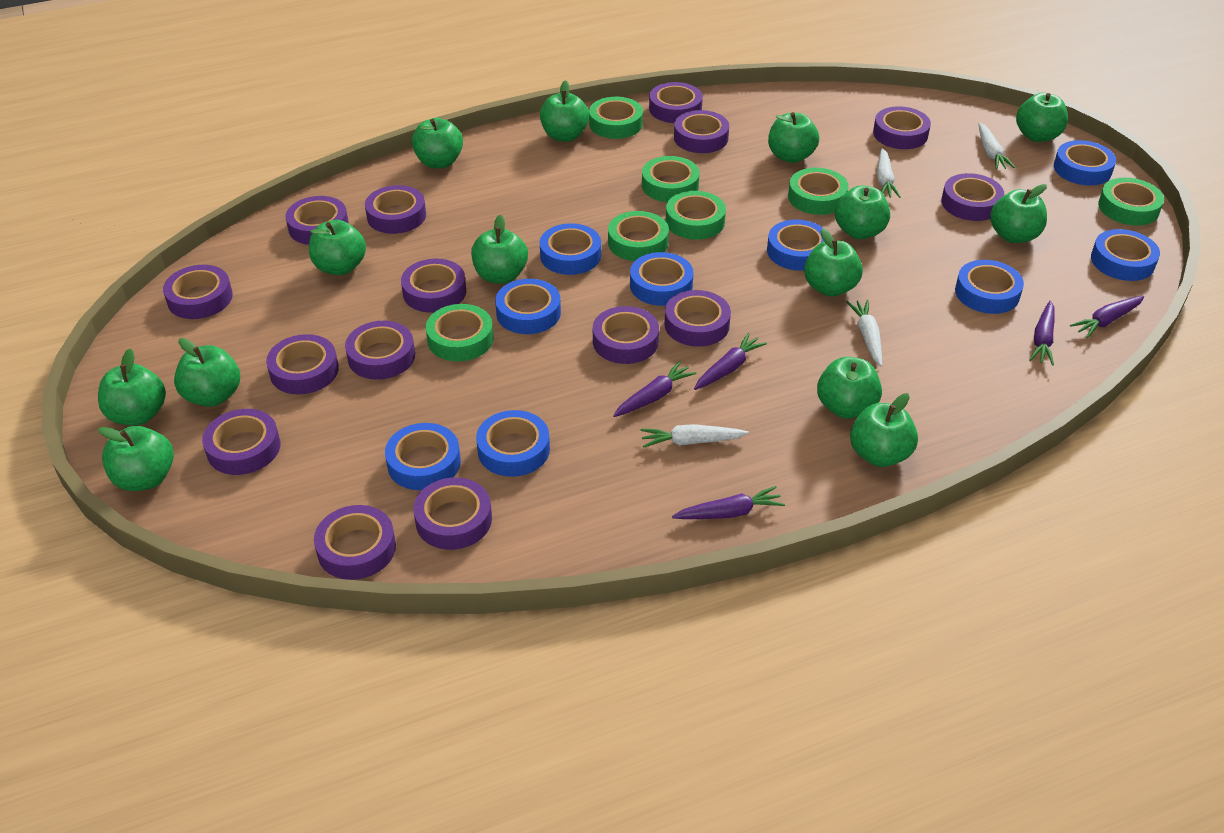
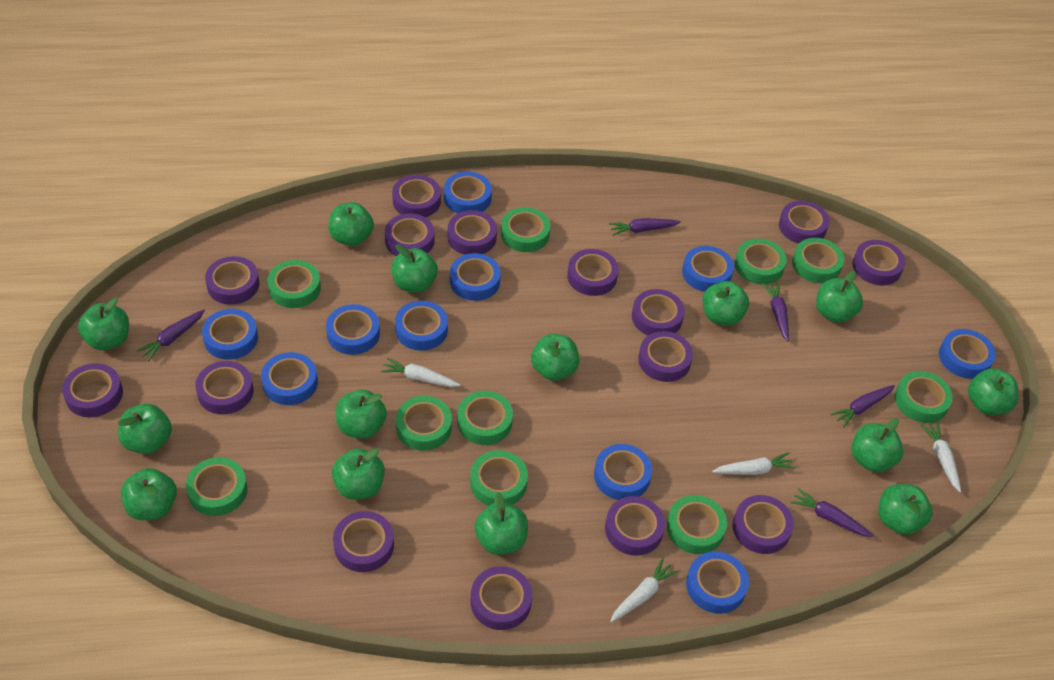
blue tape: [385,423,461,490] [476,410,550,477] [495,279,561,334] [539,223,601,275] [630,252,693,306] [767,220,824,271] [955,260,1024,314] [1054,140,1116,186] [1091,229,1160,281] = 9 -> [202,309,258,360] [261,352,318,405] [326,304,380,355] [395,301,448,351] [444,172,492,213] [450,253,501,301] [594,444,652,500] [682,246,734,292] [686,551,749,614] [939,329,996,379] = 10
green tape: [426,304,494,361] [589,97,643,139] [608,211,669,261] [642,156,700,202] [666,191,726,240] [788,168,849,215] [1098,178,1164,226] = 7 -> [186,457,247,516] [268,260,321,308] [396,396,452,451] [457,391,513,445] [470,450,528,506] [501,207,550,252] [667,495,727,554] [735,239,787,285] [792,238,844,283] [895,371,953,423] = 10

